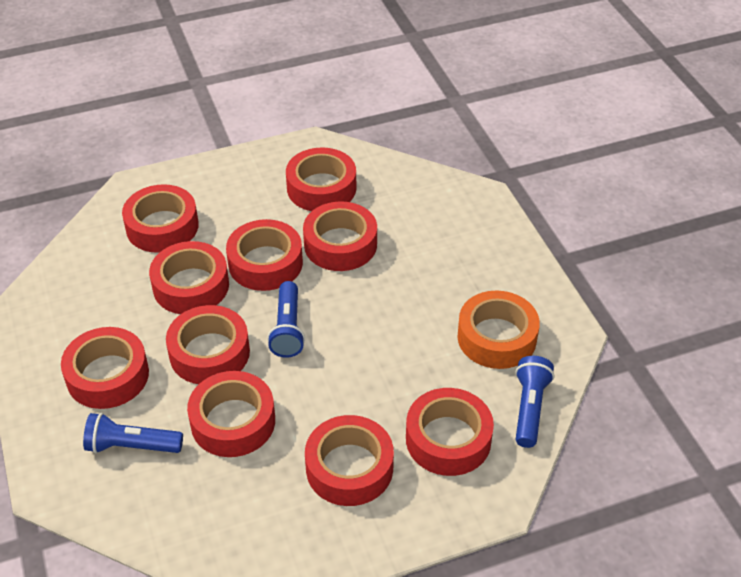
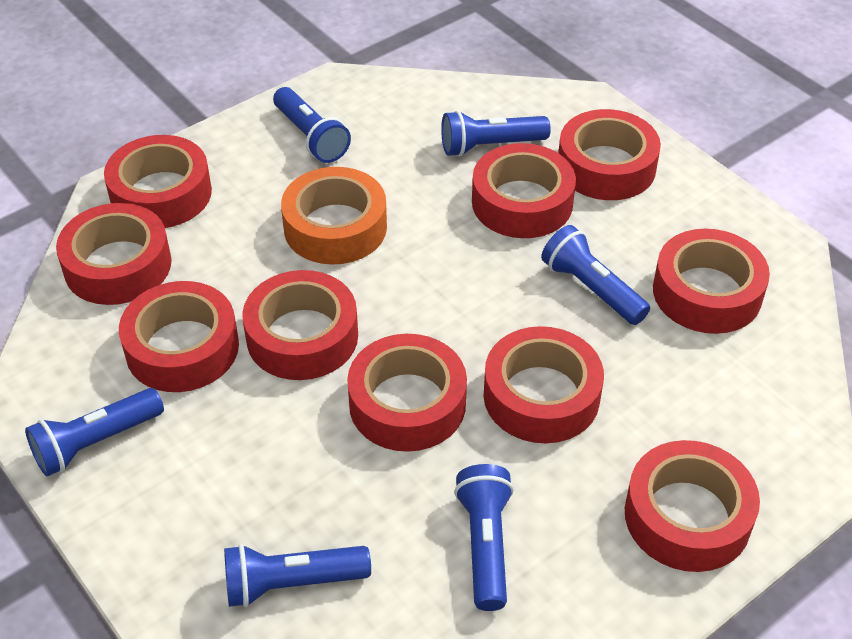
blue flashlight: [83,413,183,453] [267,281,305,358] [515,356,554,448] = 3 -> [25,388,164,476] [224,544,371,607] [273,87,351,163] [441,110,551,157] [454,464,514,611] [541,225,650,325] = 6

